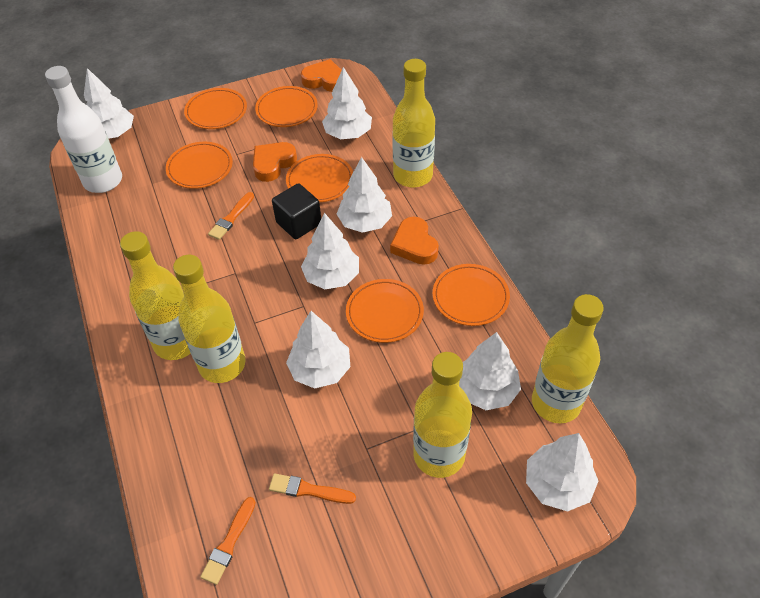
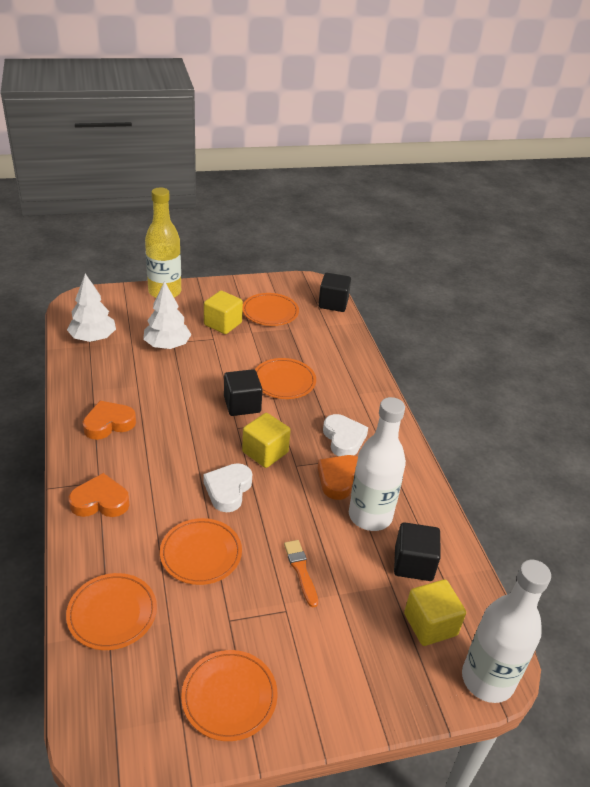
black cube: [272,183,321,239] = 1 -> [224,369,262,416] [318,273,351,312] [394,522,441,581] = 3
orange brush: [200,497,256,585] [208,192,254,240] [269,473,356,504] = 3 -> [284,540,318,607] = 1
orange plate: [166,142,233,189] [184,88,247,129] [255,86,318,127] [286,154,353,202] [346,279,424,343] [433,264,510,326] = 6 -> [66,573,157,650] [160,518,242,585] [181,650,278,741] [243,293,299,326] [255,358,316,399] = 5
white bottle: [45,66,122,193] = 1 -> [349,397,406,531] [462,560,551,703] = 2
white heart: none = 0 -> [203,463,252,512] [323,414,368,456] = 2
white tree: [84,68,134,139] [286,311,350,389] [301,213,359,289] [322,67,372,139] [337,157,392,233] [459,332,521,410] [526,433,598,512] = 7 -> [67,274,116,342] [143,281,192,349] = 2
yellow bottle: [120,231,191,360] [173,255,246,383] [392,59,435,187] [413,352,472,478] [532,294,604,423] = 5 -> [145,188,181,298] = 1
yellow cube: none = 0 -> [204,291,243,334] [242,413,291,468] [404,579,466,646] = 3

